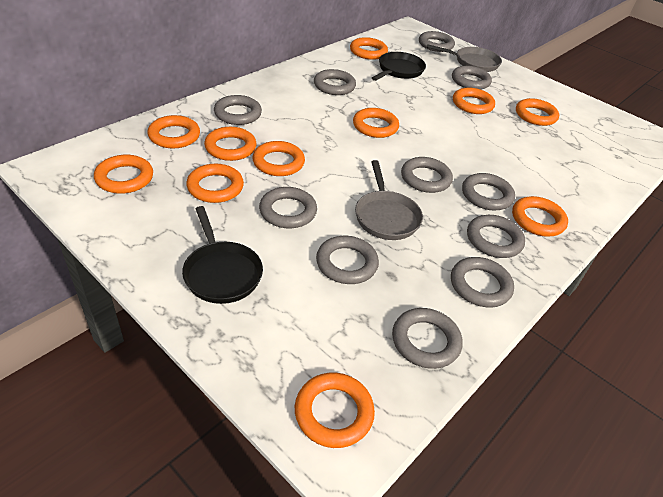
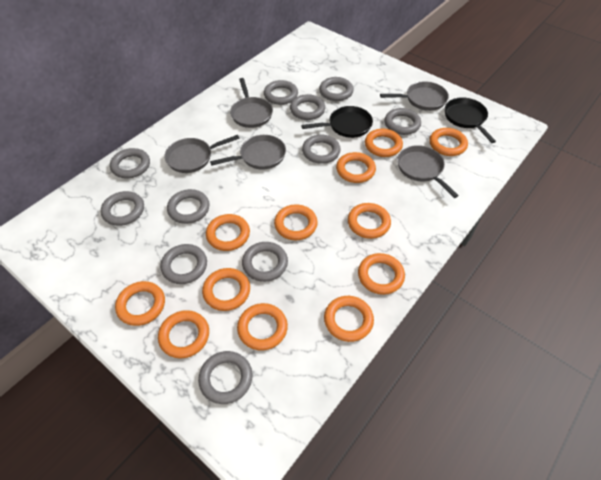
grey pan: [355,160,423,240] [427,44,502,72] = 2 -> [165,135,240,173] [210,135,286,169] [230,78,273,128] [380,81,449,111] [397,145,459,198] = 5
orange ring: [94,155,153,194] [148,115,200,149] [186,164,244,203] [204,127,257,161] [252,141,305,176] [295,373,375,448] [350,37,388,60] [353,108,399,138] [453,88,495,114] [512,196,568,237] [516,98,559,126] = 11 -> [115,281,165,326] [158,310,209,359] [202,268,250,311] [206,214,250,251] [237,303,288,350] [274,204,318,240] [324,296,374,342] [336,152,376,183] [348,203,391,239] [358,253,405,295] [365,129,403,157] [429,128,468,156] = 12

